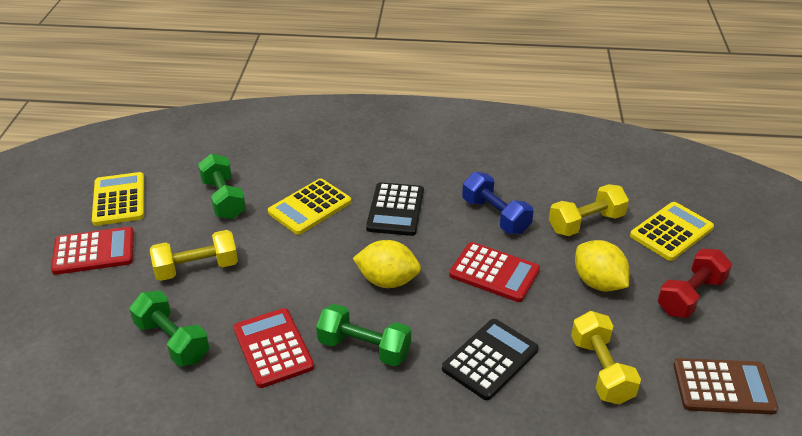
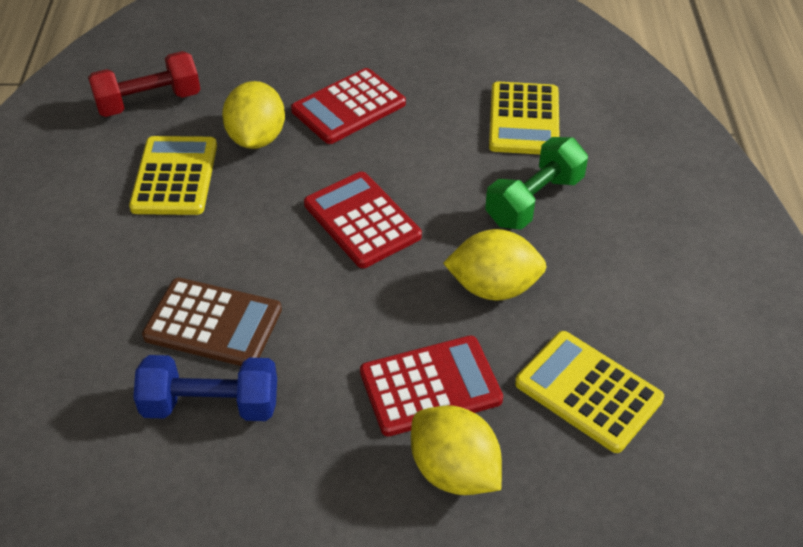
black calculator: [366,182,424,236] [442,319,539,400] = 2 -> none = 0
green dumbbell: [129,291,209,366] [198,154,246,219] [316,304,411,366] = 3 -> [485,137,588,230] = 1
yellow dumbbell: [150,230,238,281] [549,184,629,236] [571,311,641,404] = 3 -> none = 0
yellow lemon: [353,240,421,288] [575,240,629,291] = 2 -> [222,81,285,149] [411,405,502,495] [443,229,547,301] = 3

